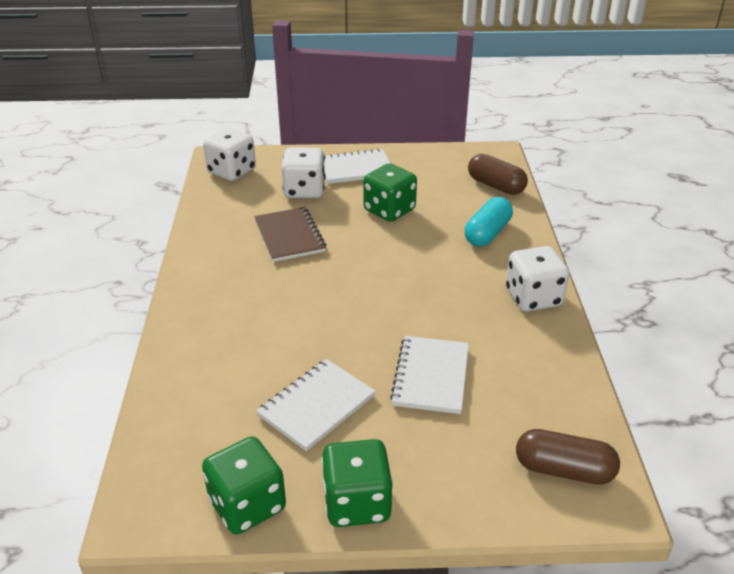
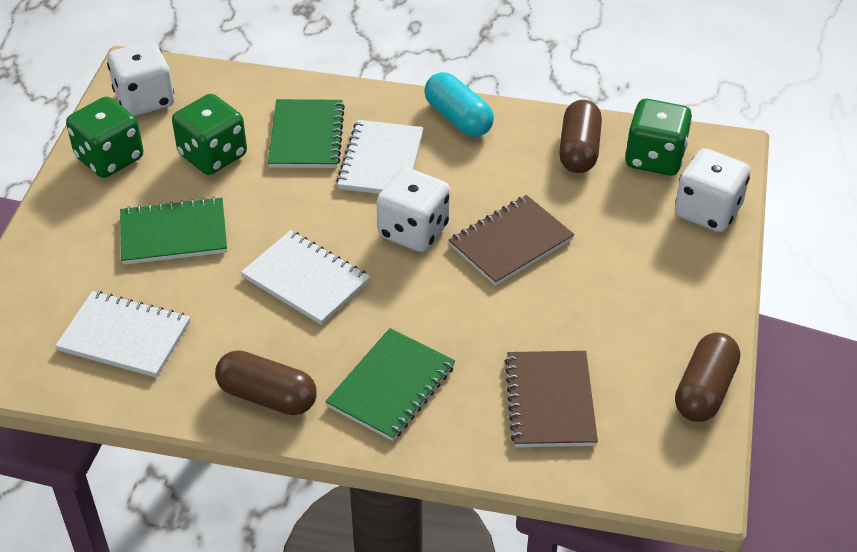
brown capsule: [468,154,528,195] [516,429,620,485] = 2 -> [215,350,317,415] [559,100,602,173] [675,333,740,422] = 3
brown notebook: [254,207,326,262] = 1 -> [448,195,575,286] [505,351,598,447] = 2
green notebook: none = 0 -> [120,197,227,265] [268,99,345,168] [325,328,455,441] = 3

